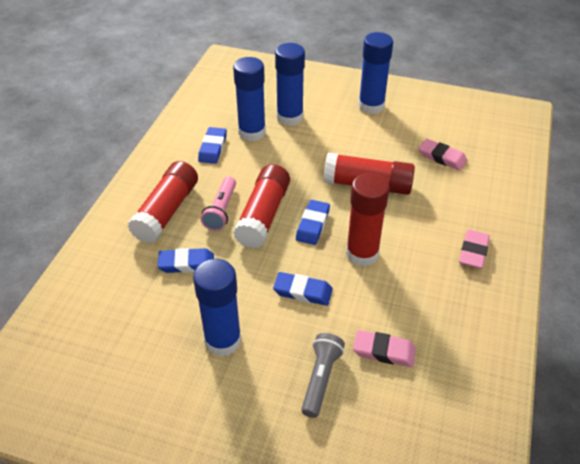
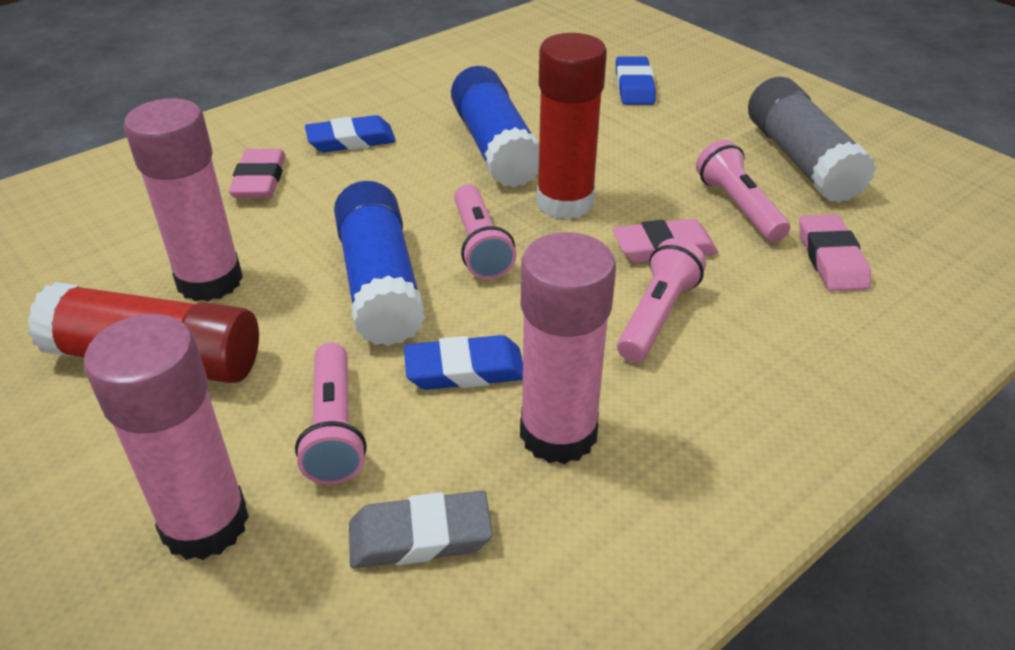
blue eraser: [158,248,214,273] [198,127,227,164] [273,272,333,306] [296,200,330,245] = 4 -> [305,115,396,152] [404,335,523,390] [616,56,656,105] = 3
blue glue stick: [193,259,242,357] [233,57,266,141] [275,43,305,126] [358,32,393,114] = 4 -> [334,181,426,346] [451,66,539,188] = 2
grey eraser: none = 0 -> [349,491,493,568] = 1
grey flashlight: [301,333,345,418] = 1 -> none = 0
grey glue stick: none = 0 -> [748,77,876,203] = 1
pink flashlight: [201,177,236,231] = 1 -> [295,343,367,484] [454,184,516,280] [617,238,706,362] [696,140,790,242] = 4
pink glue stick: none = 0 -> [84,314,249,560] [124,98,243,302] [520,232,616,464] = 3
red glue stick: [128,161,198,243] [233,164,290,249] [323,153,415,195] [346,173,389,267] = 4 -> [27,282,259,383] [536,33,607,219] = 2

